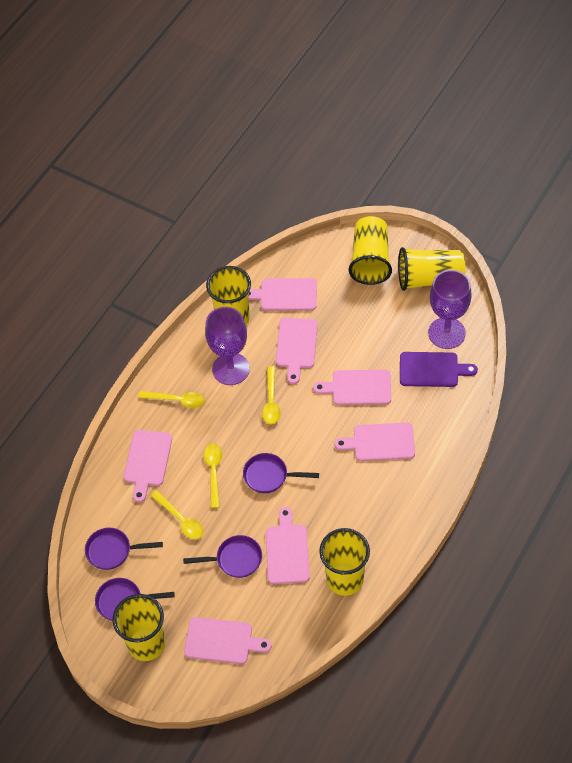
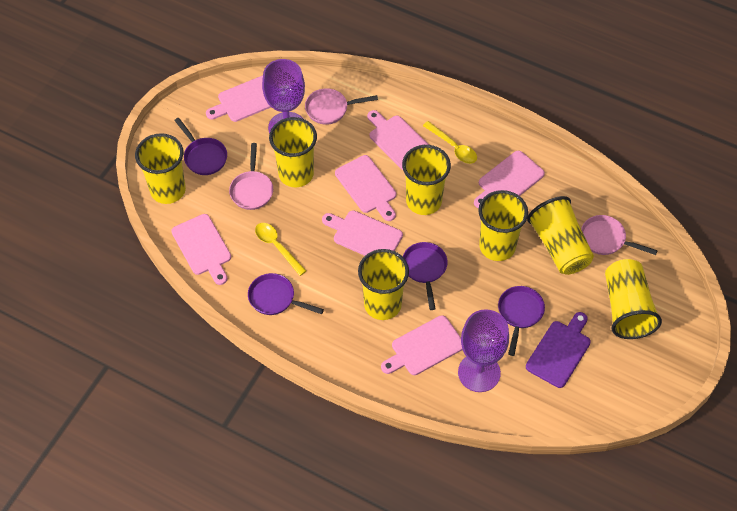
pink pan: none = 0 -> [229,143,273,210] [305,88,378,125] [581,215,658,255] = 3
yellow cup: [113,594,165,661] [206,266,251,325] [319,528,370,596] [349,216,392,285] [398,247,465,291] = 5 -> [135,133,186,204] [269,117,317,187] [358,249,409,320] [402,145,451,215] [478,190,528,261] [527,196,594,275] [605,259,662,339] = 7
yellow spoon: [138,391,205,408] [151,490,203,539] [204,443,222,508] [262,366,281,424] = 4 -> [255,223,306,276] [423,121,477,164] = 2

